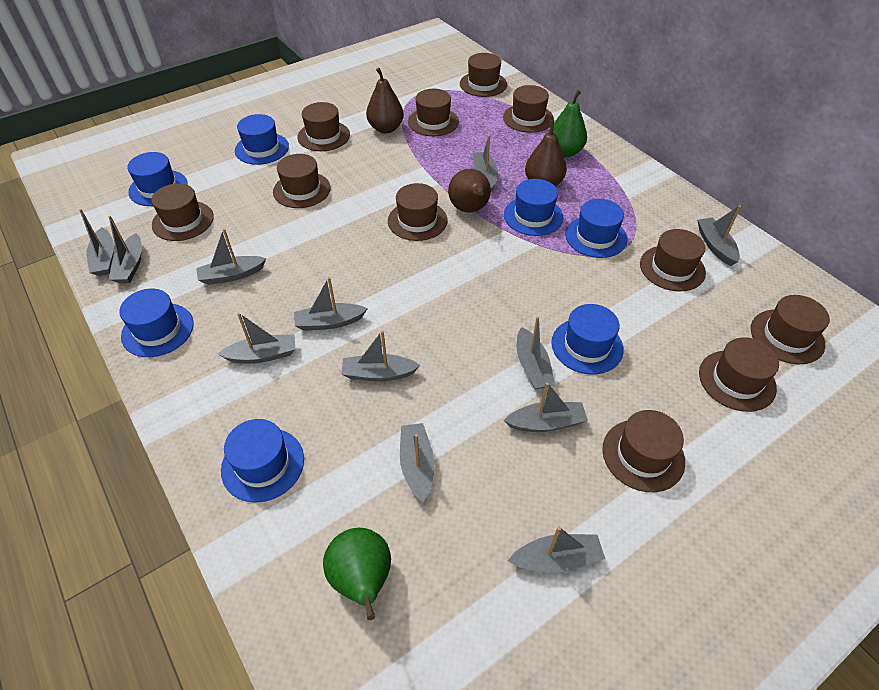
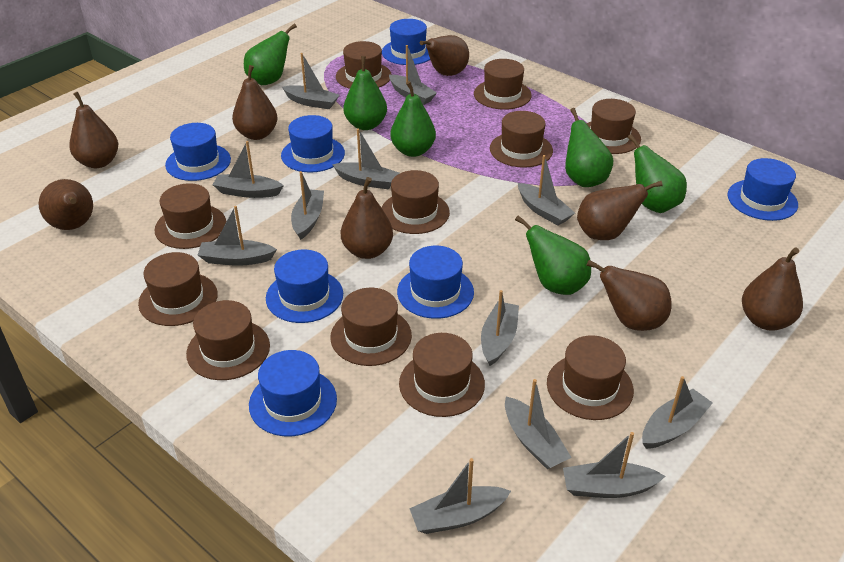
brown pear: [366,68,404,133] [448,169,491,213] [525,120,567,186] = 3 -> [39,179,93,230] [69,92,118,168] [232,65,277,140] [341,177,393,259] [420,35,469,76] [577,181,663,240] [587,260,672,331] [742,248,803,331] = 8
green pear: [323,528,391,620] [549,90,587,157] = 2 -> [244,23,297,85] [343,56,387,130] [390,81,436,157] [515,215,591,295] [565,108,613,187] [627,134,687,213] = 6

